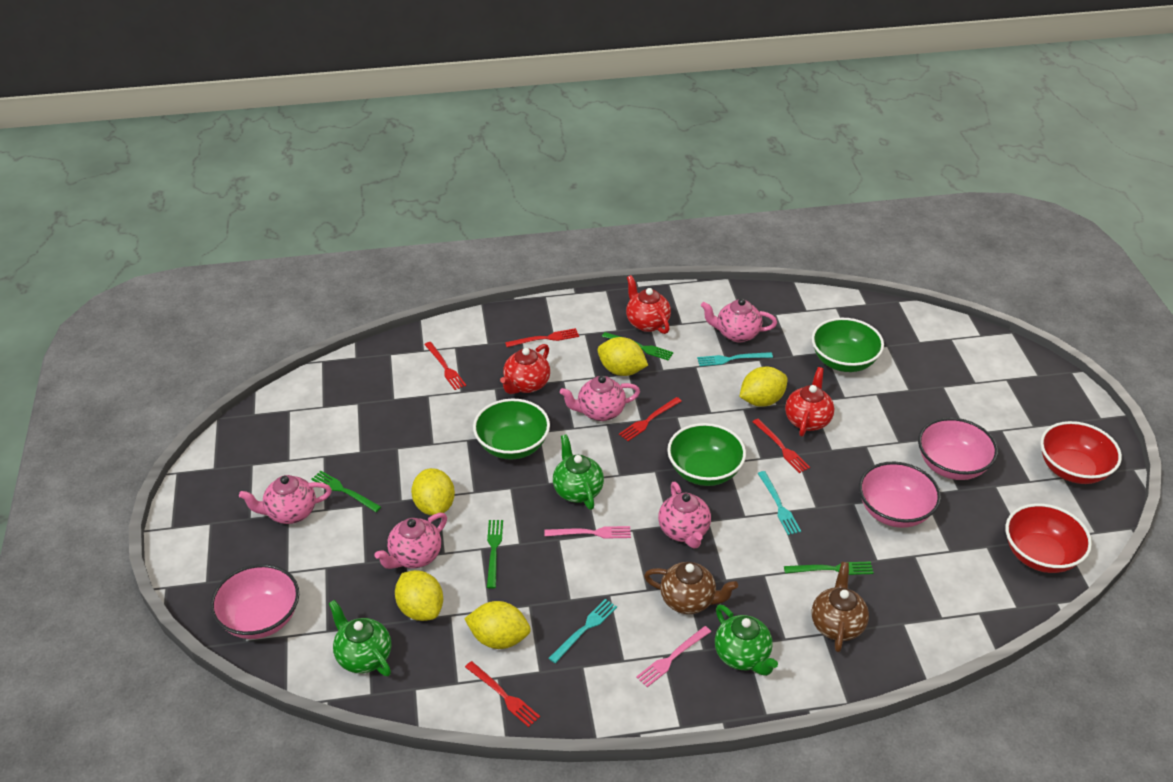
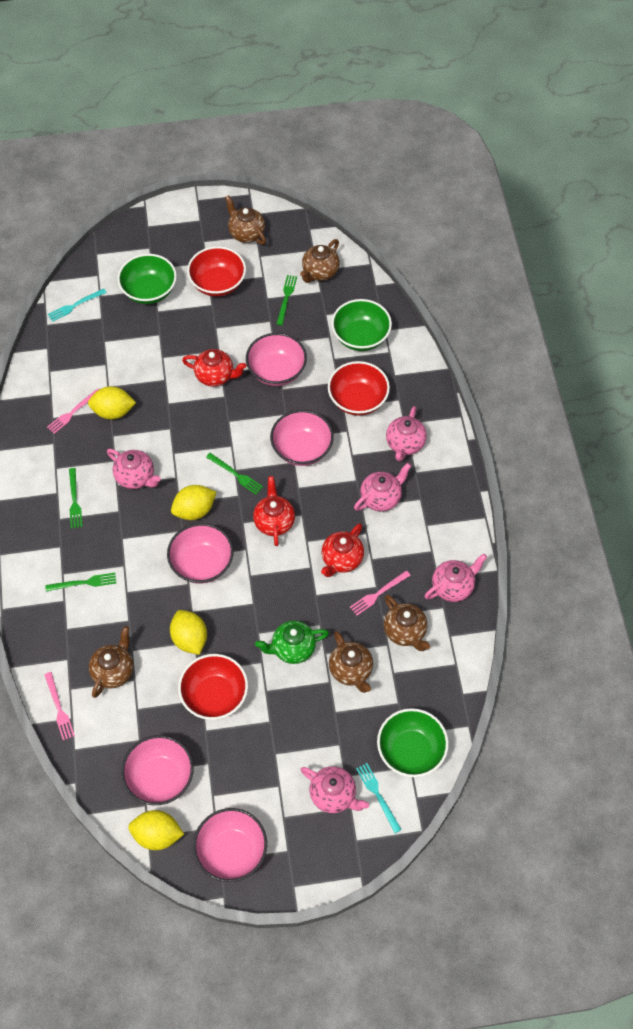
brown teapot: [644,562,738,614] [812,562,869,652] = 2 -> [89,626,134,698] [225,195,266,245] [300,239,340,283] [329,631,373,693] [384,595,430,651] = 5
green teapot: [328,600,391,676] [553,434,604,510] [715,604,778,676] = 3 -> [255,620,329,664] = 1
pink bowl: [210,564,299,639] [859,462,941,528] [918,418,998,480] = 3 -> [121,735,194,805] [167,523,233,584] [193,808,267,882] [246,333,307,386] [270,410,334,466] = 5
pink fork: [545,526,631,539] [636,626,711,687] = 2 -> [44,672,75,740] [47,389,99,434] [350,570,411,616] = 3
red bowl: [1005,503,1092,573] [1040,421,1122,484] = 2 -> [178,654,248,720] [187,246,246,297] [328,361,390,415] = 3
red fork: [424,342,466,390] [465,661,540,727] [505,328,579,347] [619,397,682,441] [753,419,810,473] = 5 -> none = 0
turquoise fork: [549,599,617,663] [697,352,773,366] [758,471,801,535] = 3 -> [48,288,107,322] [356,763,402,833] = 2
yellow lemon: [395,570,443,621] [411,468,455,516] [464,601,531,649] [597,337,648,376] [739,367,788,407] = 5 -> [88,386,136,420] [128,810,184,850] [170,610,207,655] [171,485,216,520] = 4

